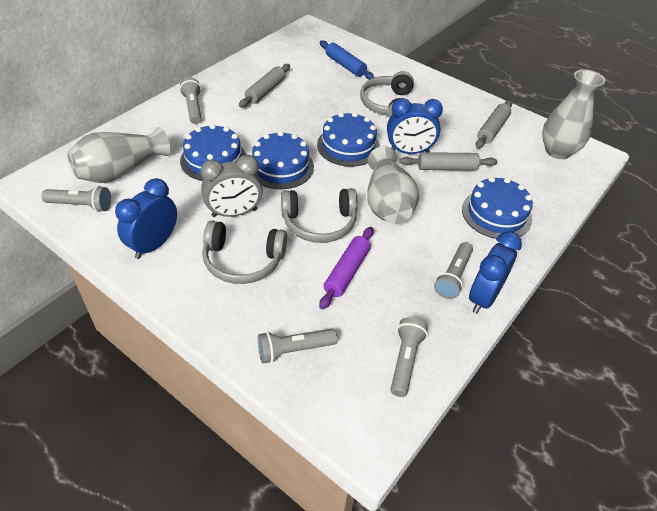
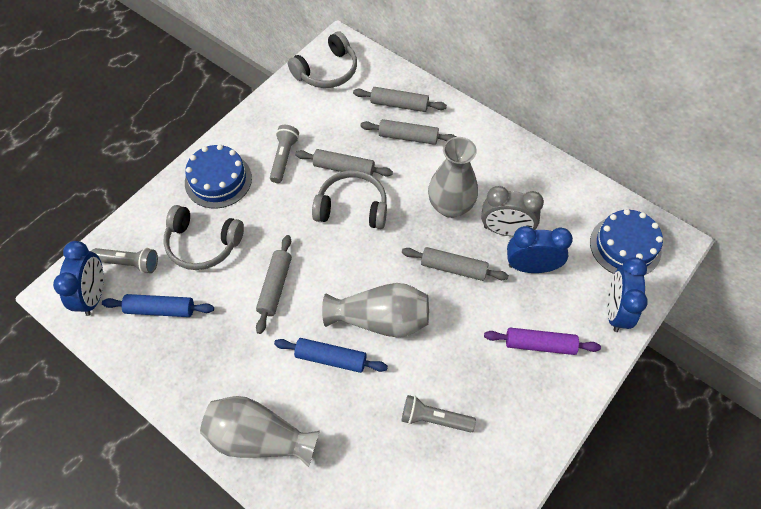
blue cake: [180,124,246,181] [252,131,314,189] [317,112,380,167] [462,177,533,239] = 4 -> [185,144,252,209] [590,209,663,275] = 2
blue rolling pin: [320,40,374,80] = 1 -> [102,294,214,317] [274,338,388,373] = 2
grey flashlight: [42,186,111,212] [180,77,202,124] [258,329,338,363] [391,317,428,397] [434,242,473,299] = 5 -> [91,248,158,274] [270,125,299,183] [402,395,476,432] = 3
grey rolling pin: [239,64,290,108] [400,152,497,170] [476,100,512,148] = 3 -> [256,235,292,334] [295,149,393,176] [353,87,447,112] [360,119,456,145] [402,247,509,281] = 5

